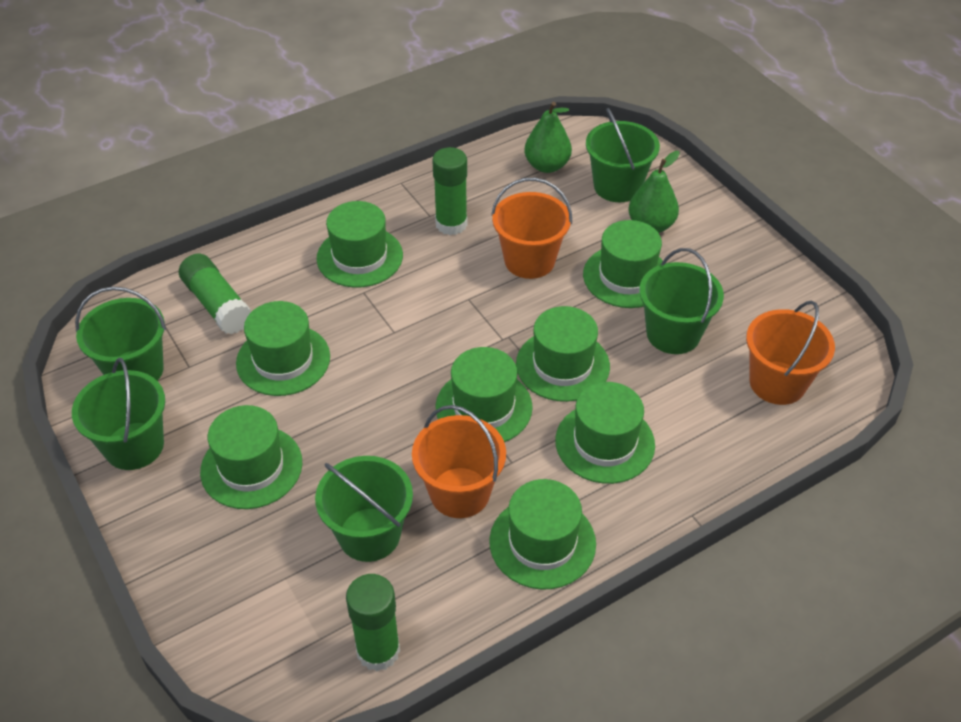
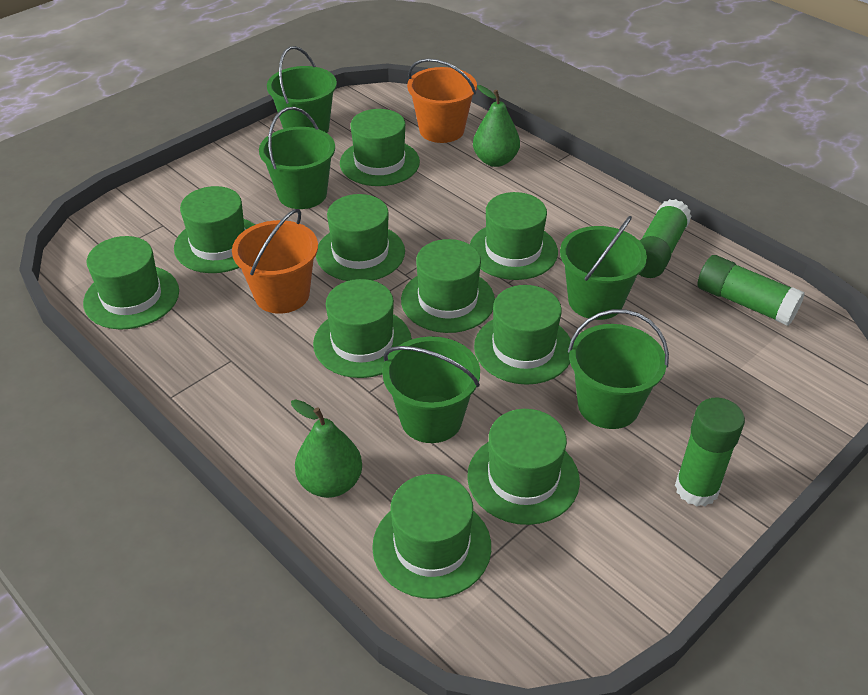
green hat: [200,405,302,509] [236,301,330,396] [317,201,403,288] [436,347,533,442] [489,479,596,590] [516,306,610,402] [555,382,655,484] [583,220,666,308] = 8 -> [83,236,179,330] [174,186,255,273] [313,279,412,378] [316,194,405,281] [340,109,420,186] [372,474,491,599] [401,239,495,333] [467,409,580,525] [470,192,558,280] [474,285,571,385] = 10
orange bucket: [412,405,506,518] [491,178,572,279] [746,301,835,405] = 3 -> [232,209,318,314] [407,58,477,143] = 2

